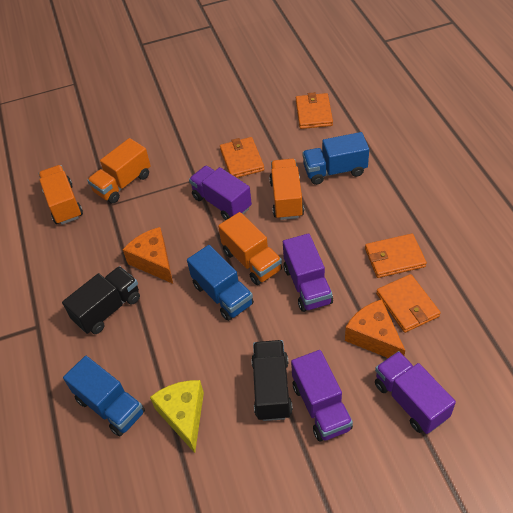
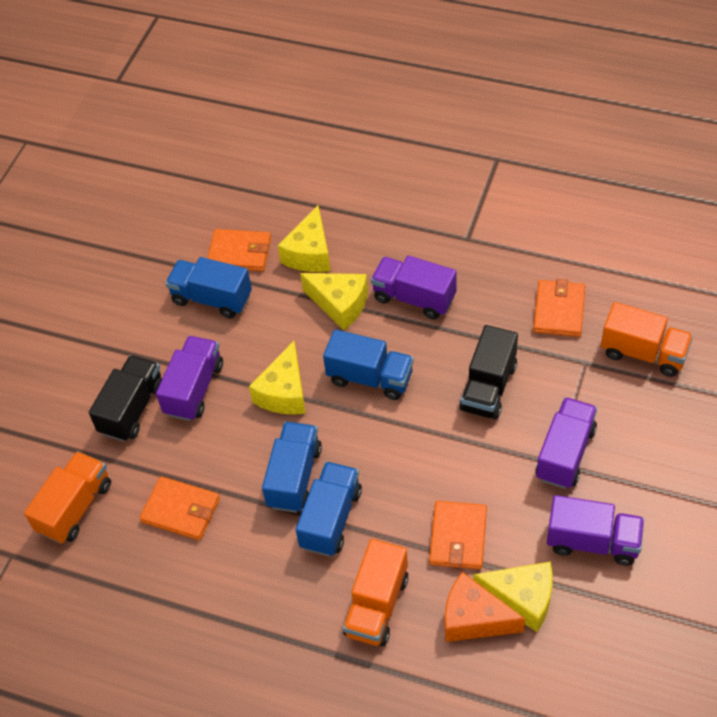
blue truck: [63,356,145,437] [187,245,254,321] [302,132,369,185] = 3 -> [165,257,252,318] [262,422,322,513] [296,461,362,556] [323,329,414,400] = 4
orange cheese: [123,227,173,284] [345,299,405,358] = 2 -> [445,572,525,642] = 1
orange truck: [39,165,83,225] [87,138,151,204] [218,212,282,285] [269,159,304,220] = 4 -> [24,451,111,544] [343,539,408,646] [601,302,693,377] = 3
yellow cheese: [150,380,204,453] = 1 -> [249,341,306,415] [278,205,330,272] [300,273,368,330] [473,562,553,632] = 4

